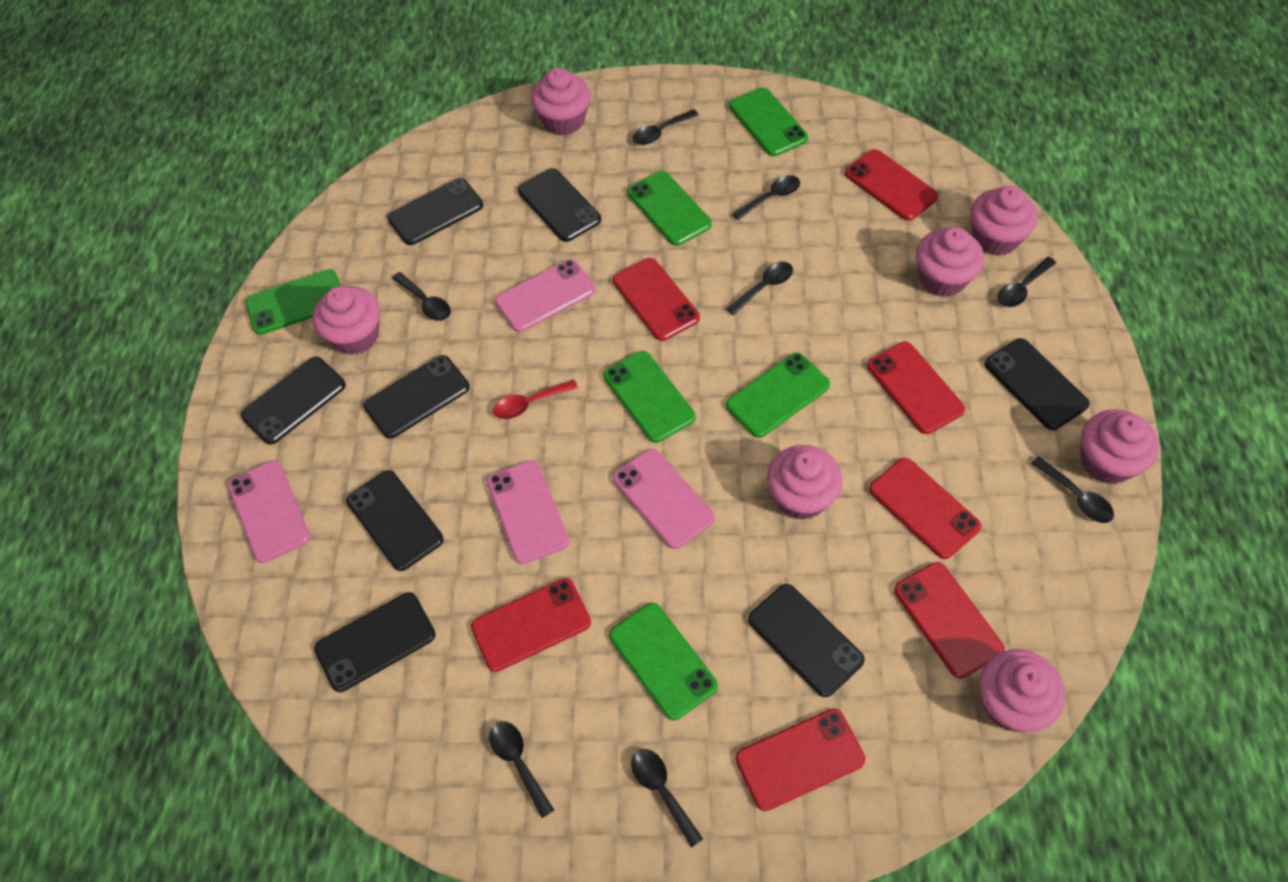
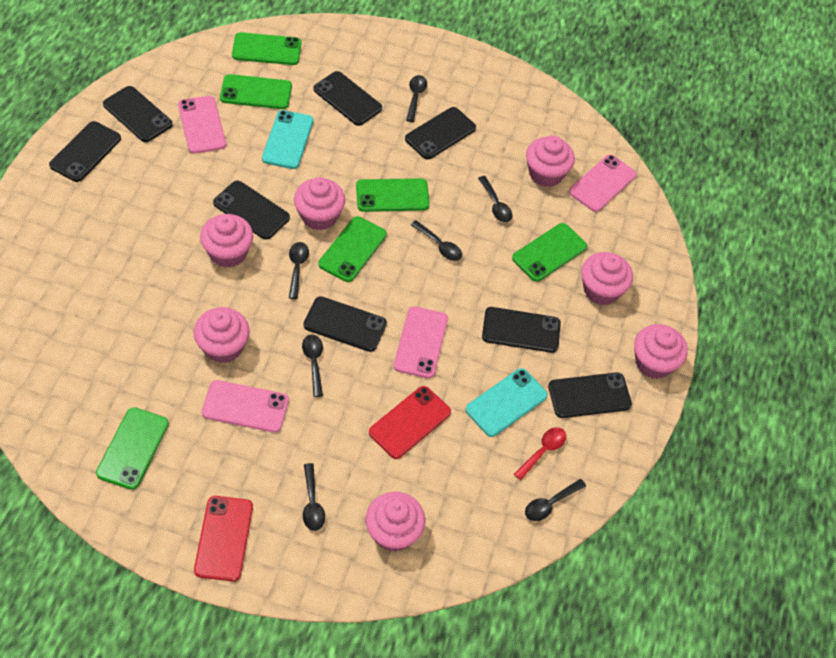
black spoon: [392,272,451,321] [489,721,554,818] [631,749,703,848] [633,109,699,145] [726,261,793,315] [732,175,800,220] [997,257,1056,307] [1031,456,1114,523] = 8 -> [289,242,309,299] [302,334,323,397] [303,463,325,531] [406,75,427,122] [411,220,462,261] [478,176,512,223] [525,479,586,521] = 7
red phone: [471,578,591,672] [613,258,700,341] [735,708,865,811] [845,149,938,221] [867,342,965,434] [869,458,981,559] [894,562,1005,679] = 7 -> [194,496,253,581] [369,386,451,459] = 2
turquoise phone: none = 0 -> [262,110,313,169] [466,368,548,437] = 2

